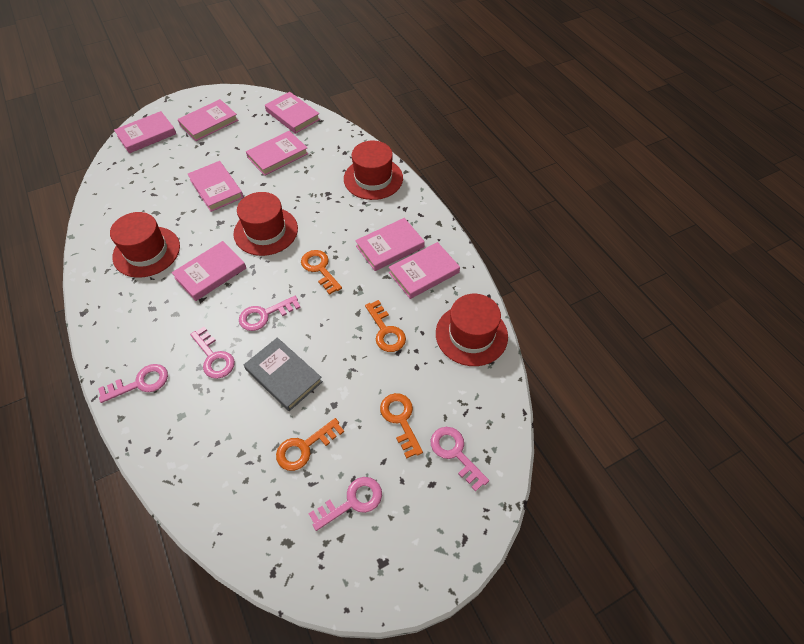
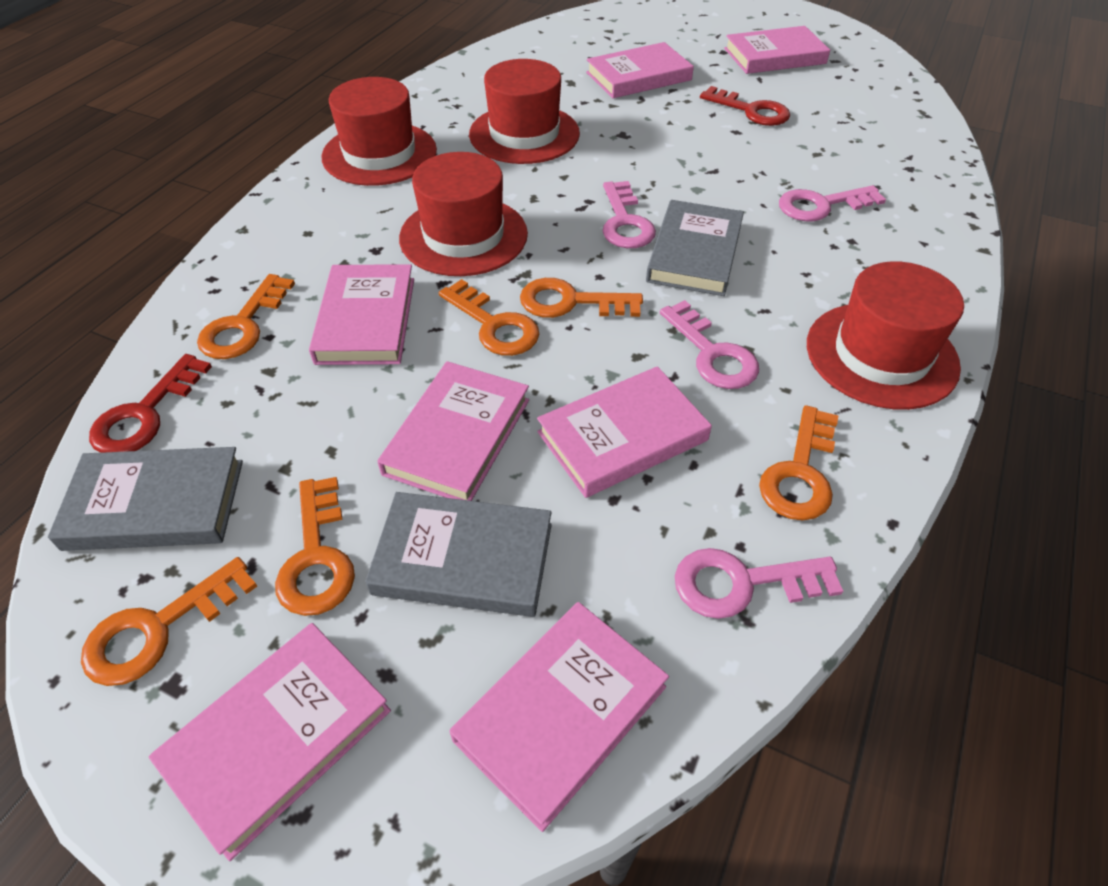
grey book: [244,337,323,411] = 1 -> [48,447,243,551] [365,492,552,617] [646,200,744,296] = 3
orange key: [276,418,344,471] [301,250,342,295] [365,300,406,352] [380,393,423,459] = 4 -> [81,557,257,686] [197,274,295,359] [275,477,355,616] [439,279,539,356] [520,278,643,318] [759,405,839,521] = 6
pink book: [114,111,176,153] [172,241,246,301] [177,99,238,141] [188,161,244,212] [246,131,308,176] [265,92,320,134] [355,218,425,271] [389,242,460,299] = 8 -> [149,623,391,861] [309,264,414,365] [377,361,529,501] [449,602,669,832] [537,366,712,498] [586,42,694,98] [724,26,830,74] = 7
pink key: [98,364,168,403] [190,327,235,379] [239,296,301,331] [308,477,382,531] [431,427,489,492] = 5 -> [603,181,656,248] [660,300,759,389] [675,548,843,619] [779,185,886,221] = 4
red key: none = 0 -> [89,354,212,453] [700,86,790,126] = 2

